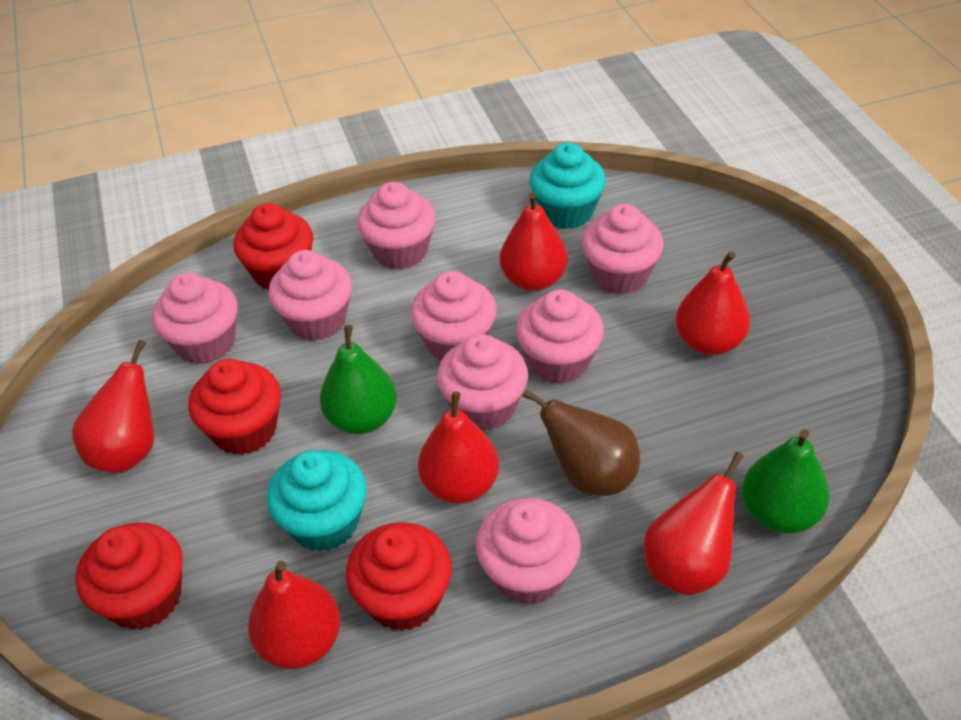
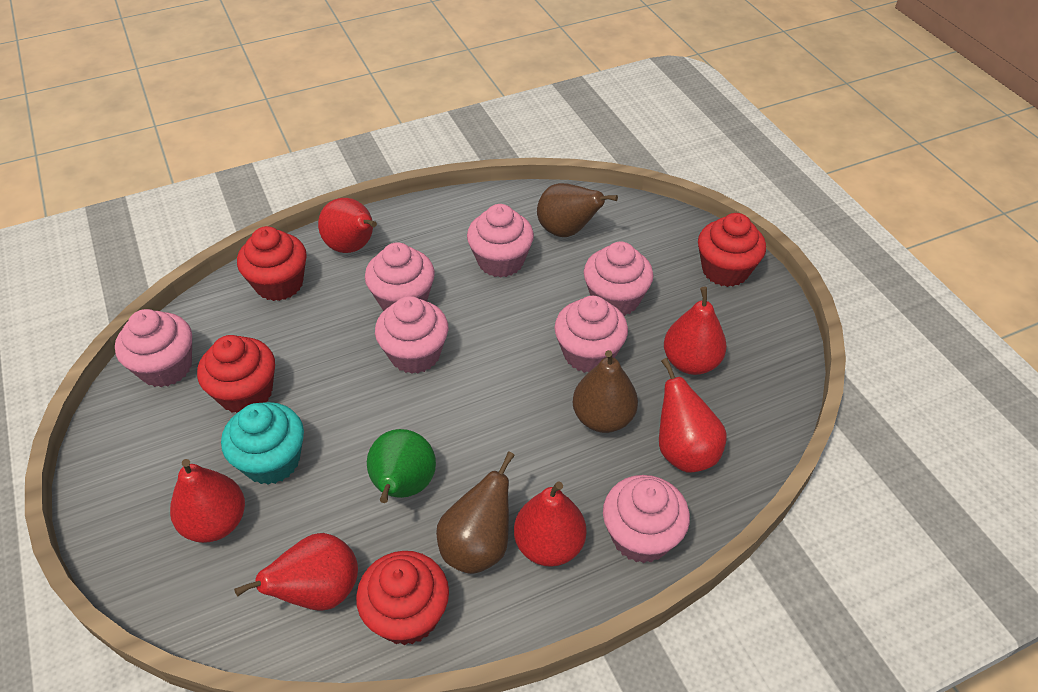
brown pear: [522,389,640,496] = 1 -> [436,451,515,574] [537,183,618,237] [573,350,638,433] = 3
green pear: [320,325,397,434] [742,429,830,534] = 2 -> [367,429,436,503] = 1
pink cupcake: [152,273,238,364] [268,250,352,341] [357,182,436,269] [411,271,497,361] [437,334,528,431] [476,498,581,605] [516,289,604,384] [582,204,664,294] = 8 -> [115,309,192,387] [365,242,435,311] [375,296,448,374] [467,204,534,278] [554,296,628,373] [584,242,653,316] [603,475,690,563] = 7
turquoise cupcake: [267,450,367,551] [529,142,606,229] = 2 -> [221,402,304,485] = 1

